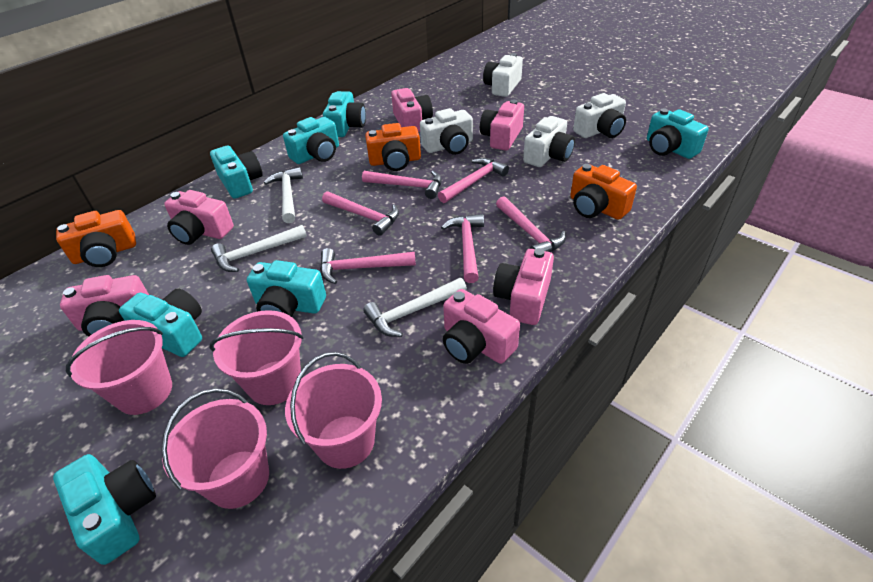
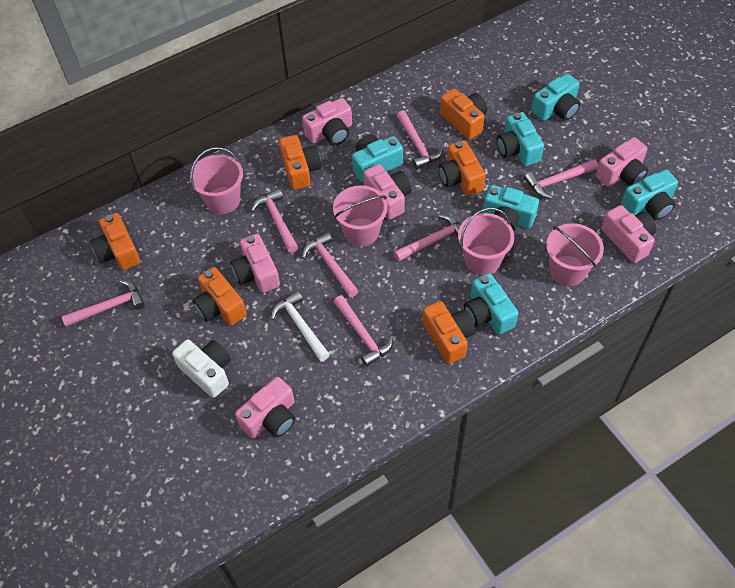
orange camera: [56,210,136,267] [365,123,421,171] [570,164,637,220] = 3 -> [90,213,140,270] [192,267,247,326] [279,135,322,190] [422,301,475,364] [438,140,486,196] [440,89,487,140] = 6
pink hammer: [320,248,416,284] [322,191,399,236] [362,171,442,199] [438,158,509,203] [441,214,484,283] [496,196,566,252] = 6 -> [62,280,145,327] [251,189,298,253] [302,232,359,297] [333,295,393,367] [393,215,461,262] [397,110,443,169] [524,159,598,199] = 7
turquoise camera: [53,454,156,565] [119,289,202,357] [210,146,263,199] [247,260,326,317] [283,117,339,164] [323,91,366,137] [647,108,709,159] = 7 -> [352,134,403,182] [464,273,518,335] [483,185,539,231] [497,112,544,166] [531,73,580,121] [621,170,678,220] = 6
white camera: [420,108,473,155] [483,53,523,97] [523,116,575,167] [573,93,626,138] = 4 -> [172,340,231,398] = 1
white hammer: [211,225,307,272] [264,167,303,223] [363,278,467,337] = 3 -> [271,291,330,361] = 1

